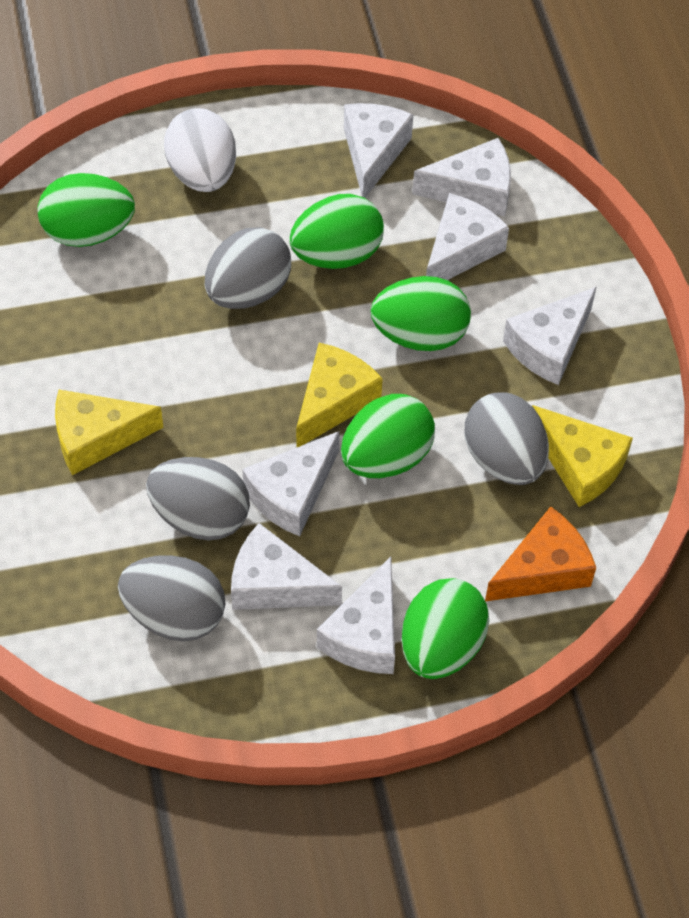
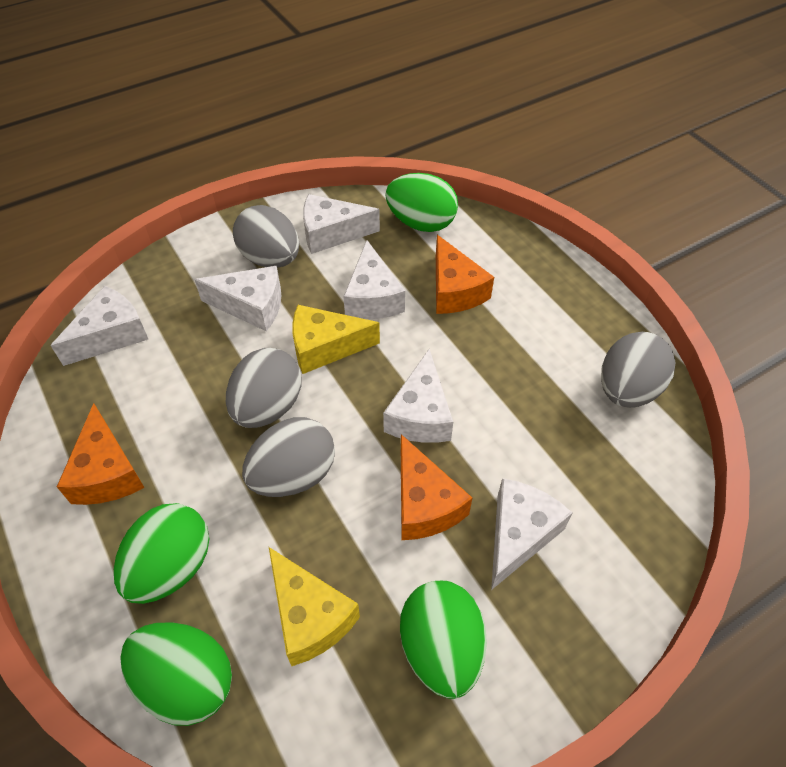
green egg: [37,173,135,247] [289,194,384,269] [341,394,435,478] [371,276,471,351] [401,578,489,679] = 5 -> [114,503,209,604] [120,622,232,726] [385,173,458,232] [400,581,487,699] = 4
orange cheese: [485,506,596,601] = 1 -> [57,403,145,505] [401,434,472,540] [436,235,494,314] = 3
white cheese: [231,523,342,610] [242,431,339,536] [317,556,395,674] [344,103,413,198] [412,138,511,216] [426,193,509,280] [503,287,596,385] = 7 -> [51,286,149,366] [194,266,281,331] [303,194,380,254] [343,240,405,319] [383,349,453,443] [491,478,572,590] = 6
white egg: [164,108,236,192] = 1 -> none = 0
yellow cheese: [55,390,164,475] [296,343,383,448] [532,405,633,507] = 3 -> [269,547,360,666] [292,305,380,374] = 2

